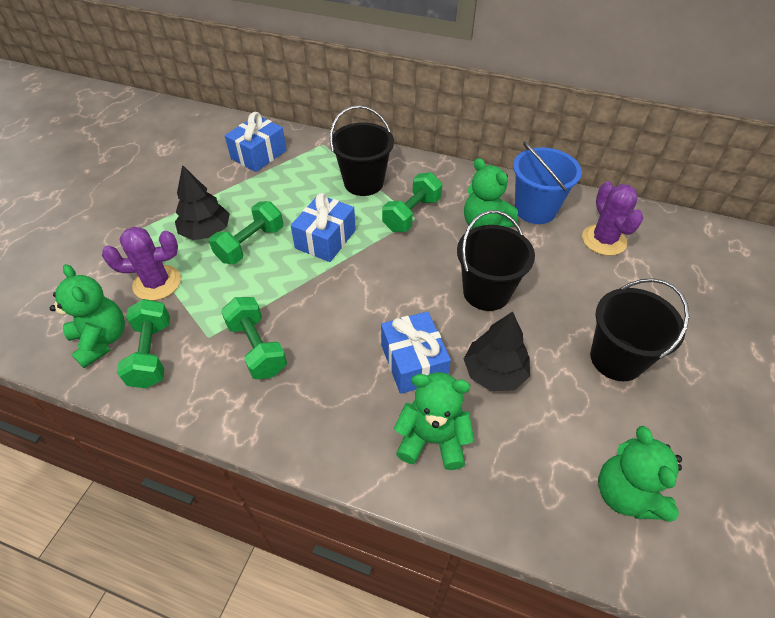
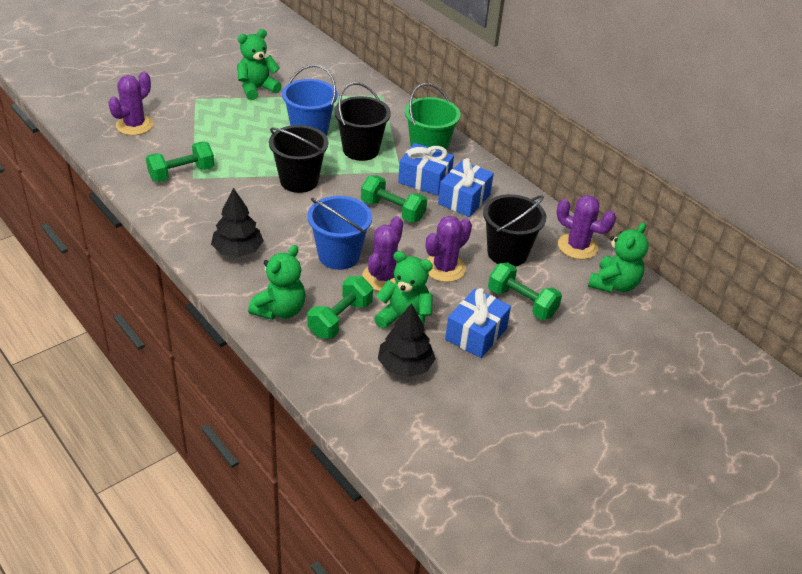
blue bucket: [513,142,582,224] = 1 -> [282,64,337,136] [308,196,372,270] = 2
green bucket: none = 0 -> [405,83,461,150] = 1
purple cactus: [102,227,181,301] [582,181,643,256] = 2 -> [108,71,153,135] [362,216,403,291] [426,216,472,282] [556,195,616,259] = 4

